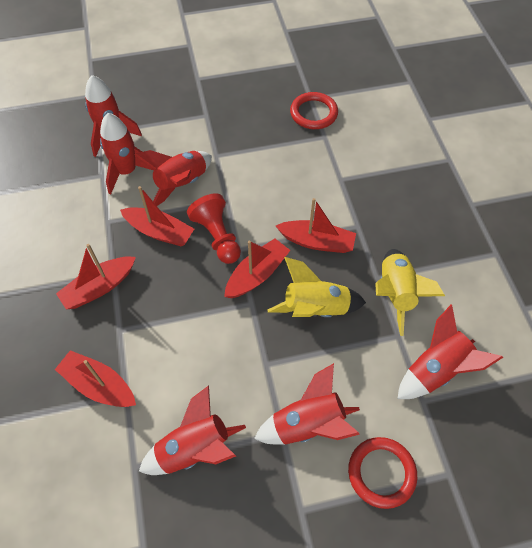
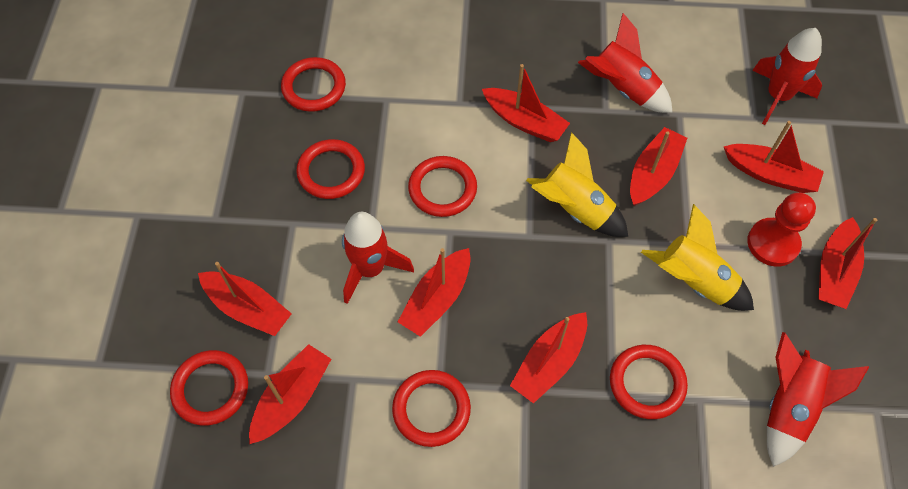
red boat: [55,350,136,407] [56,244,136,310] [120,186,194,246] [224,238,290,298] [276,198,356,253] = 5 -> [198,262,292,336] [249,344,331,444] [398,248,471,337] [482,64,570,142] [510,312,587,404] [630,127,687,206] [724,121,824,193] [818,217,877,309] = 8
red ring: [290,92,338,129] [348,437,417,509] = 2 -> [170,350,248,425] [281,57,346,112] [296,139,365,199] [392,370,471,447] [408,156,477,217] [610,345,688,419] = 6
red rocket: [85,75,142,157] [100,113,155,194] [135,150,212,206] [139,385,246,475] [254,363,360,444] [397,305,503,399] = 6 -> [342,212,414,304] [578,13,673,113] [752,28,822,125] [767,332,869,467] = 4

